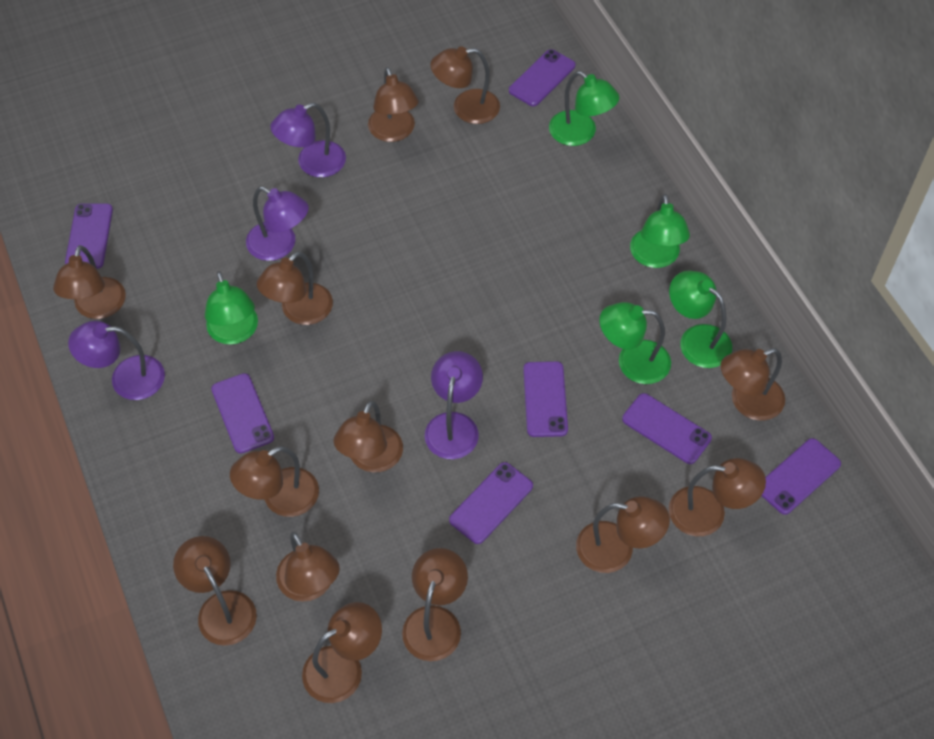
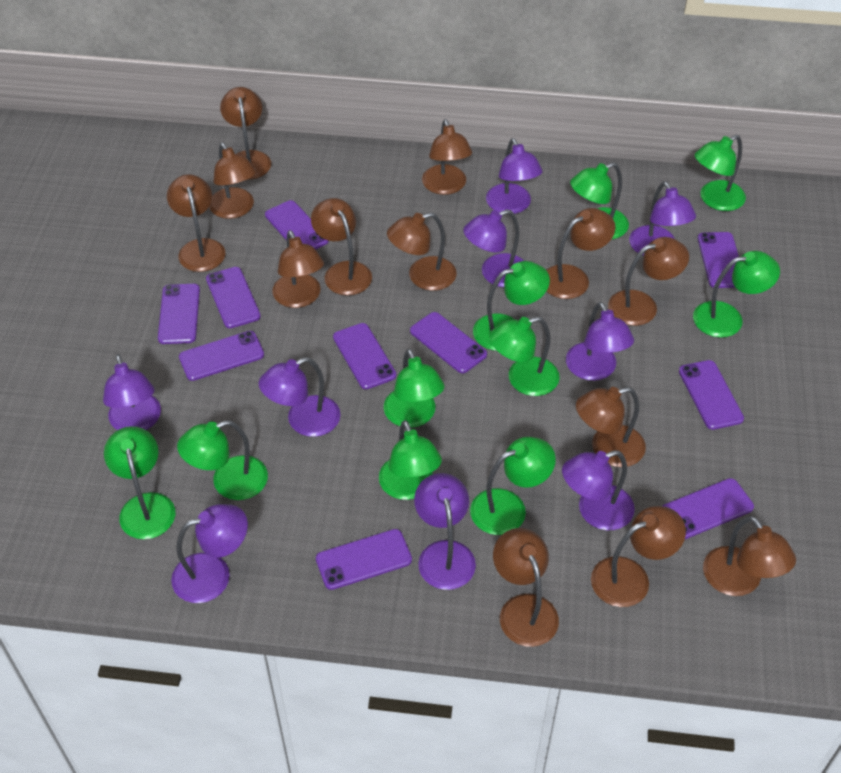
green lamp: [205,271,258,345] [549,71,620,146] [599,302,671,384] [630,194,690,268] [669,270,732,368] = 5 -> [104,426,175,540] [177,420,268,500] [379,420,442,500] [384,349,445,428] [470,437,556,535] [473,261,550,351] [489,317,560,396] [570,162,629,239] [693,251,780,338] [695,135,746,211] = 10
purple lamp: [68,321,165,400] [246,187,309,261] [270,103,346,178] [425,351,483,459] = 4 -> [103,354,161,430] [171,504,248,603] [259,357,341,437] [414,473,476,590] [463,209,524,287] [486,138,543,214] [562,450,635,530] [566,302,634,381] [629,181,696,256] = 9
purple phone: [65,203,113,269] [211,373,274,454] [449,462,533,544] [509,49,576,106] [523,361,568,437] [622,393,712,464] [761,438,841,515] = 7 -> [158,284,200,344] [179,331,264,381] [206,267,261,328] [265,200,329,249] [316,529,412,590] [333,323,396,389] [410,312,487,373] [663,478,754,539] [679,360,744,430] [698,232,739,288] = 10

